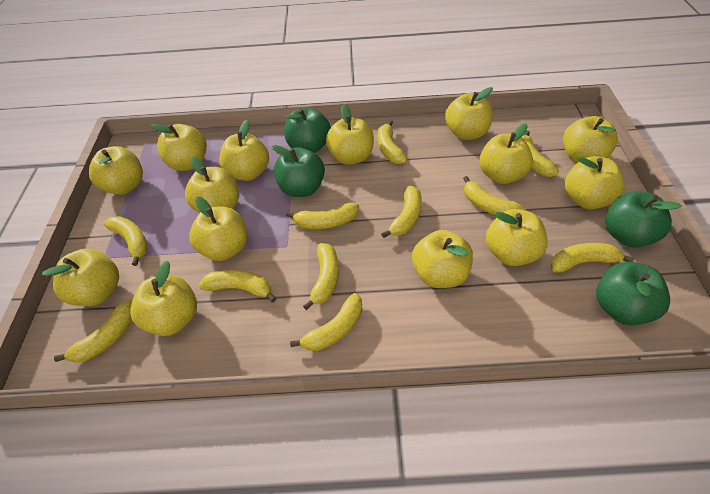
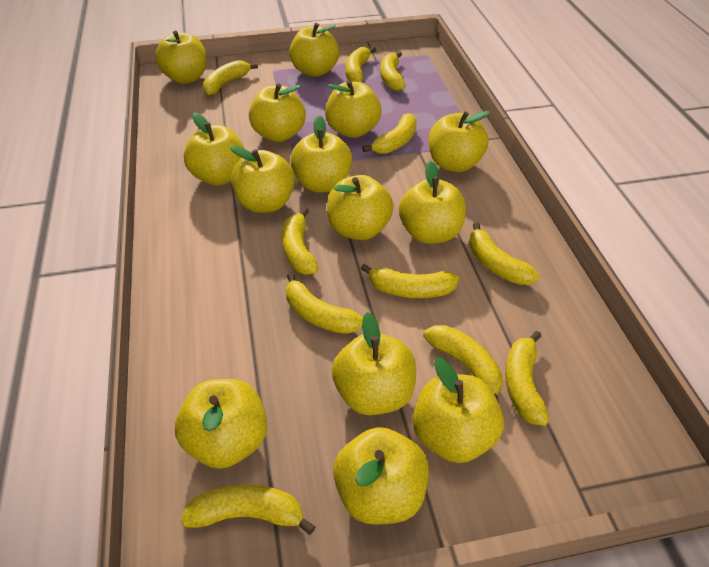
green apple: [272,145,325,197] [284,107,331,153] [596,262,670,325] [605,191,682,247] = 4 -> none = 0

